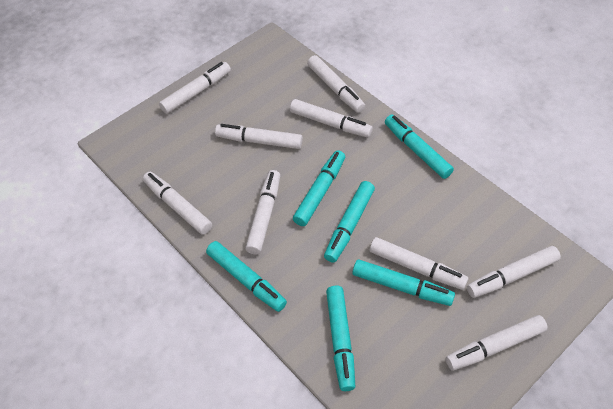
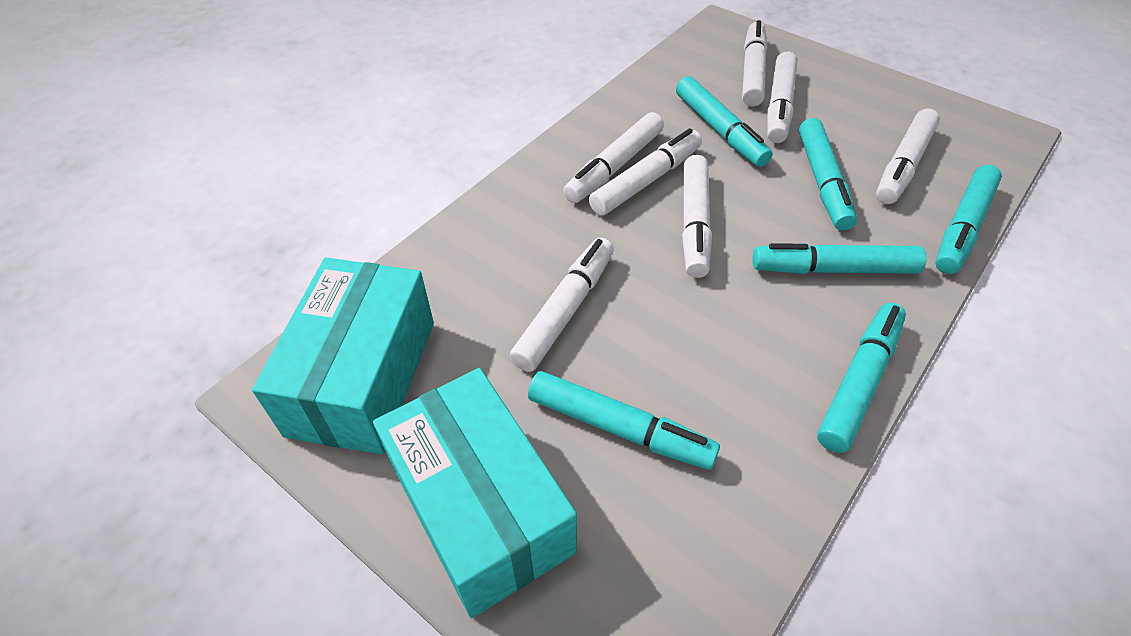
turquoise box: none = 0 -> [252,258,434,454] [373,368,577,618] = 2
white marker: [143,172,212,235] [159,62,231,114] [215,124,303,149] [245,170,280,255] [290,99,373,138] [307,55,365,113] [370,237,468,290] [446,315,548,371] [467,246,561,298] = 9 -> [509,238,614,372] [563,112,664,203] [589,128,702,216] [682,155,712,278] [742,20,767,107] [767,52,797,143] [876,108,940,204] = 7

